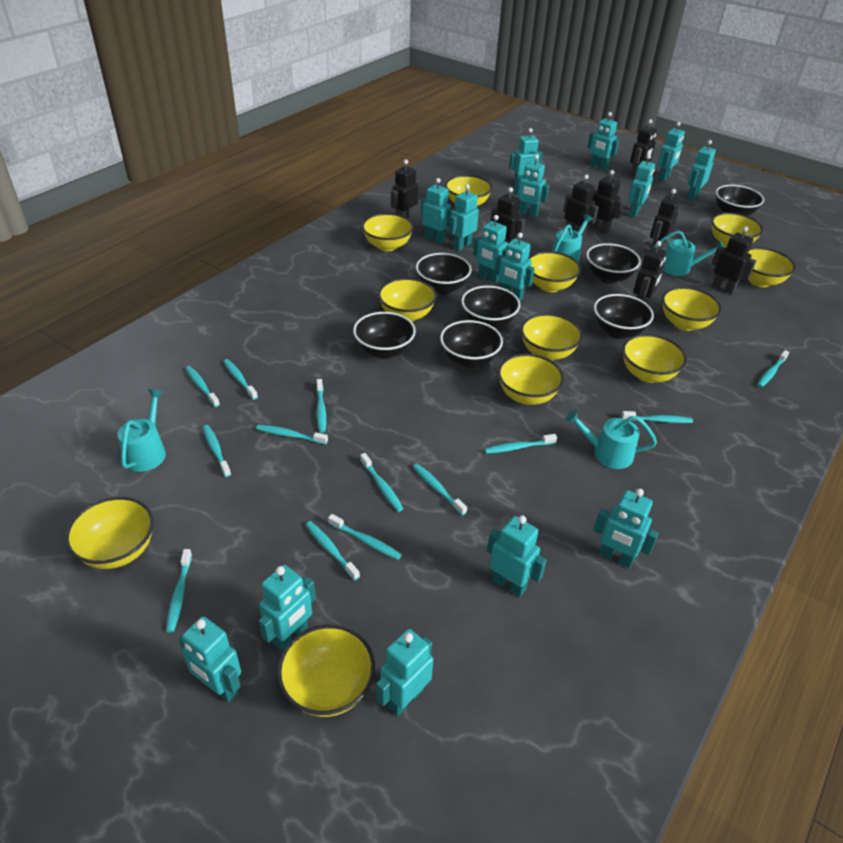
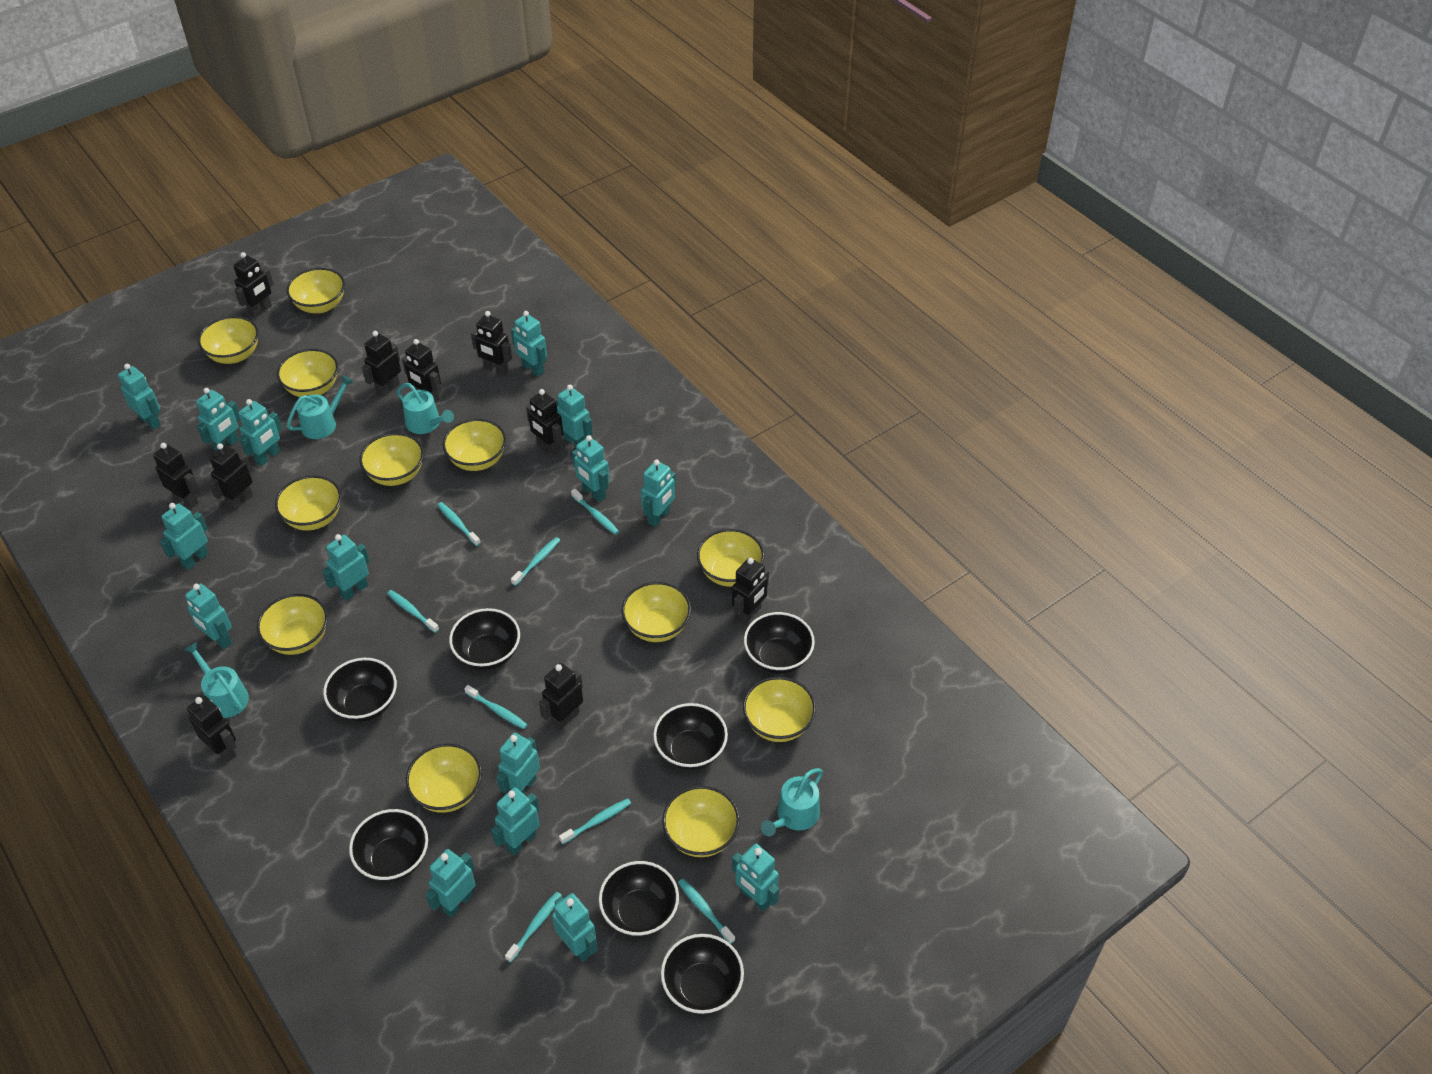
black robot: [391,159,418,219] [490,187,525,243] [563,174,599,239] [589,170,624,234] [630,119,657,178] [633,241,667,303] [650,189,681,249] [712,227,756,295] = 8 -> [153,443,199,508] [187,695,237,762] [208,443,253,511] [233,252,273,318] [362,331,401,397] [402,339,441,403] [471,311,512,376] [526,389,563,455] [539,663,583,731] [732,558,769,625] = 10
turquoise toothbrush: [166,549,192,632] [185,366,220,407] [202,425,231,477] [223,359,258,400] [256,425,328,444] [305,521,360,581] [316,379,326,433] [328,514,402,560] [360,453,403,512] [413,463,467,515] [485,434,557,454] [621,411,693,423] [757,350,789,387] = 13 -> [387,590,439,633] [437,502,480,546] [464,685,528,729] [505,892,562,962] [511,537,560,586] [559,799,631,844] [571,489,619,535] [678,879,735,944] = 8

